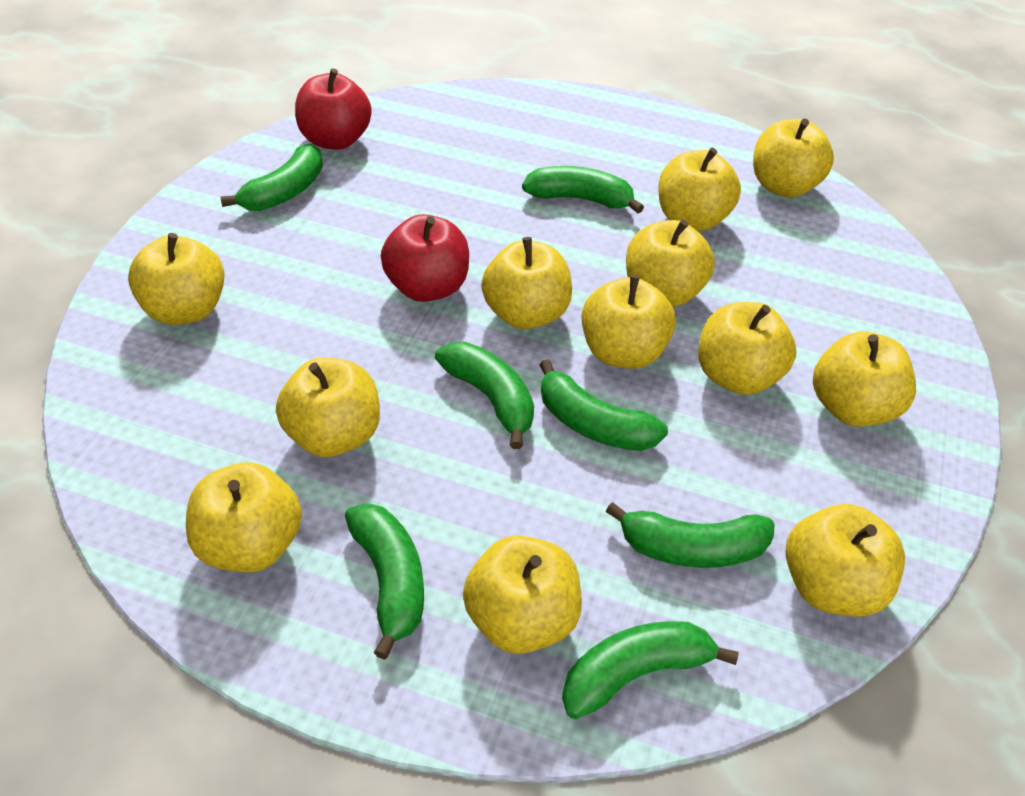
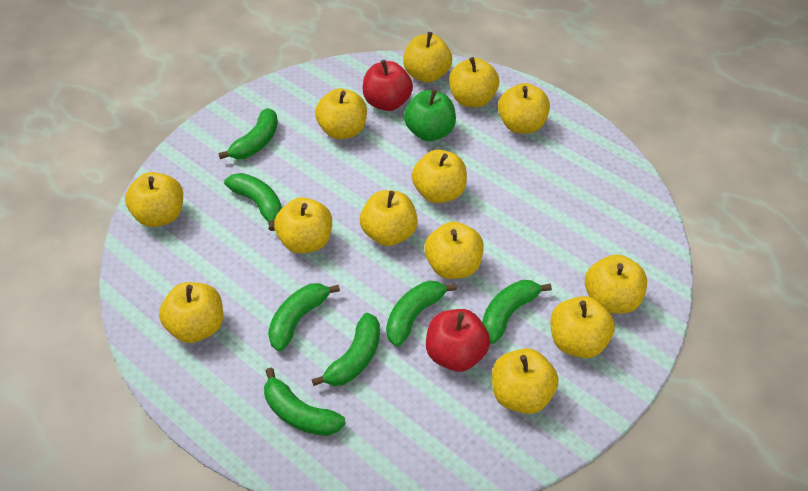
green apple: none = 0 -> [404,89,456,141] = 1
yellow apple: [128,233,225,325] [186,463,302,572] [276,358,380,457] [463,535,582,654] [481,237,572,329] [582,275,676,369] [626,220,715,307] [659,148,741,231] [698,302,796,395] [753,119,834,198] [785,504,905,617] [813,332,916,427] = 12 -> [125,172,183,227] [159,282,223,343] [274,197,332,254] [315,88,367,139] [360,190,418,246] [403,32,452,83] [412,149,467,203] [424,222,484,279] [449,57,499,108] [492,348,558,414] [498,83,550,134] [550,296,615,358] [585,254,647,314] = 13

